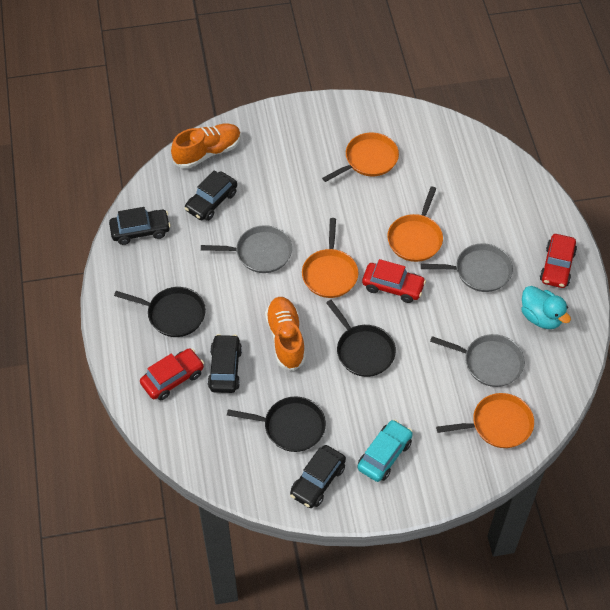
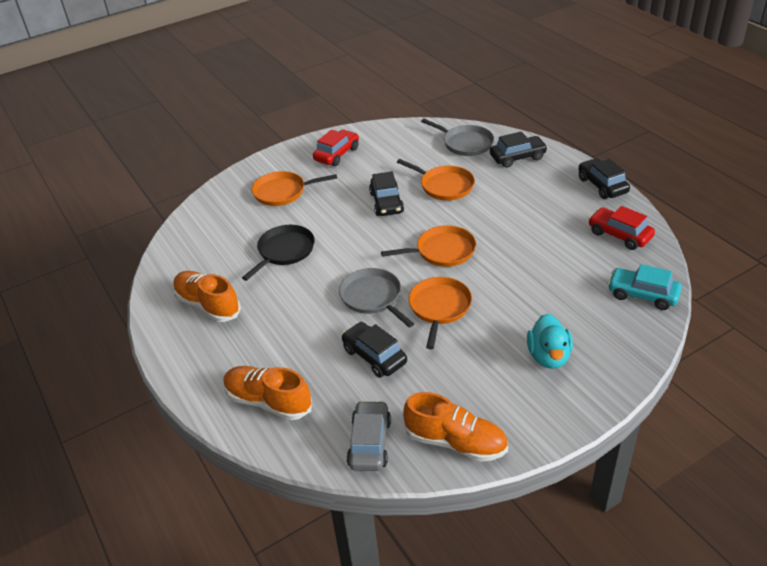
black pan: [114,287,206,337] [227,396,326,452] [326,300,396,377] = 3 -> [242,225,315,281] = 1
grey car: none = 0 -> [347,400,391,471] = 1
grey pan: [201,225,292,273] [421,243,513,292] [430,334,525,387] = 3 -> [339,268,414,328] [421,119,494,156] = 2
orange shoe: [171,123,241,169] [265,297,306,371] = 2 -> [173,271,241,322] [224,366,312,420] [403,392,508,462] = 3
red car: [140,348,204,400] [362,259,426,303] [540,234,577,288] = 3 -> [313,130,359,166] [588,206,655,250] = 2

